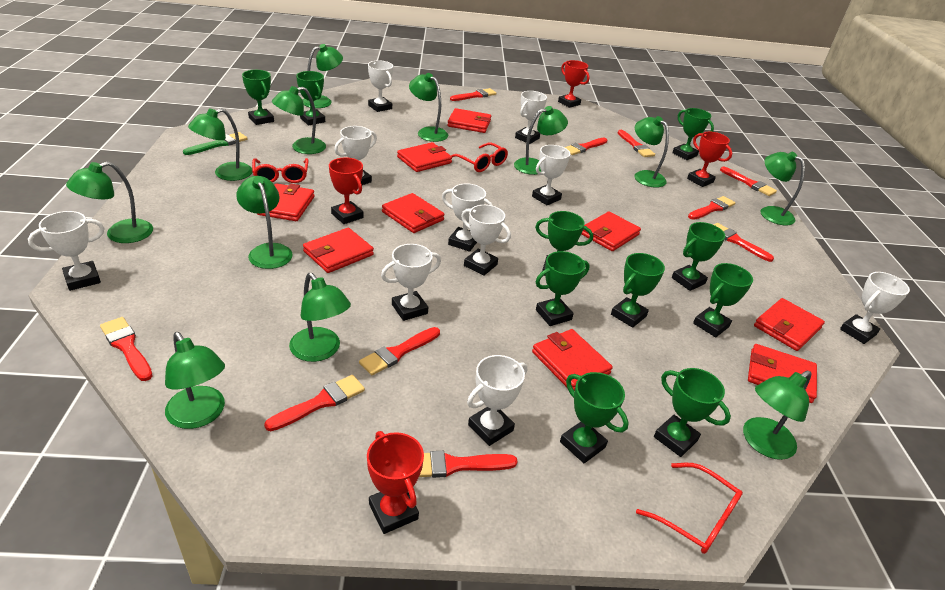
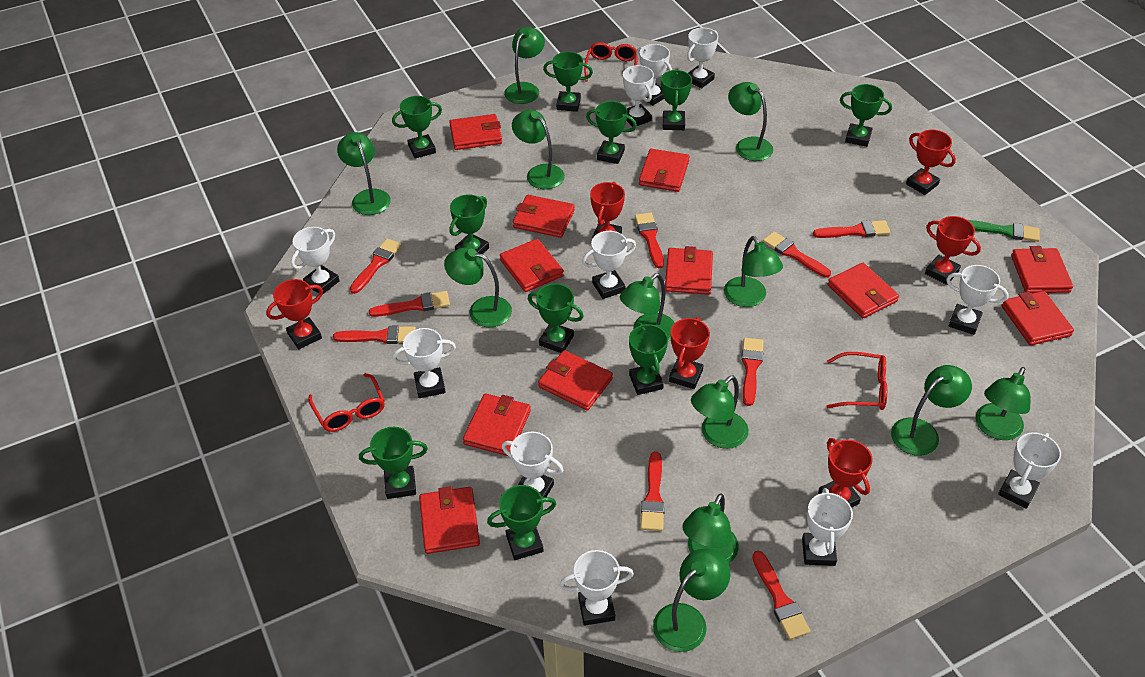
red brush: [100,317,153,381] [264,375,365,431] [359,327,440,375] [419,451,518,478] [450,88,497,101] [564,137,607,155] [618,130,655,157] [688,196,735,220] [714,223,774,262] [720,166,777,196] = 10 -> [333,326,416,344] [350,239,402,294] [369,291,450,317] [635,213,664,268] [641,452,665,531] [741,338,763,406] [752,551,810,640] [763,231,831,278] [813,220,890,238] = 9
red trophy: [329,157,363,224] [367,431,424,534] [558,60,590,108] [687,132,732,187] = 4 -> [266,279,323,349] [590,182,625,239] [669,317,710,389] [818,438,873,508] [906,130,956,195] [925,216,981,285] = 6
red wallet: [257,183,315,221] [303,228,374,273] [382,193,444,233] [397,142,452,172] [447,108,491,133] [532,329,613,391] [582,211,641,251] [748,344,817,403] [754,298,825,351] = 9 -> [419,486,480,554] [449,114,502,150] [463,394,531,456] [500,239,564,292] [513,195,575,238] [538,350,613,411] [639,149,689,192] [665,246,713,295] [828,263,899,318] [1001,291,1074,345] [1011,246,1073,293] = 11
white trophy: [28,211,105,291] [334,126,377,185] [368,60,393,112] [381,244,441,321] [442,184,493,252] [461,205,511,276] [467,355,528,446] [515,91,547,144] [532,145,570,205] [840,272,910,344] = 10 -> [291,227,340,295] [392,328,456,398] [502,432,564,497] [560,550,634,626] [582,231,636,299] [623,65,654,127] [636,44,672,106] [687,28,718,89] [802,488,853,566] [946,265,1009,335] [998,432,1061,509] = 11

